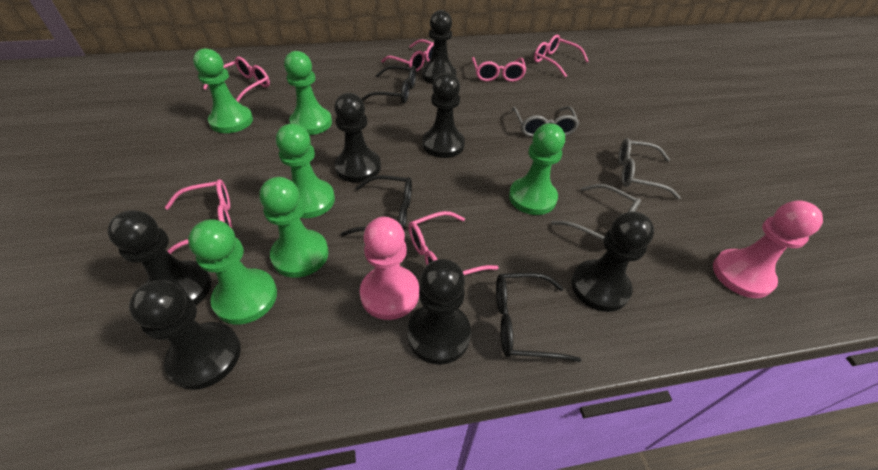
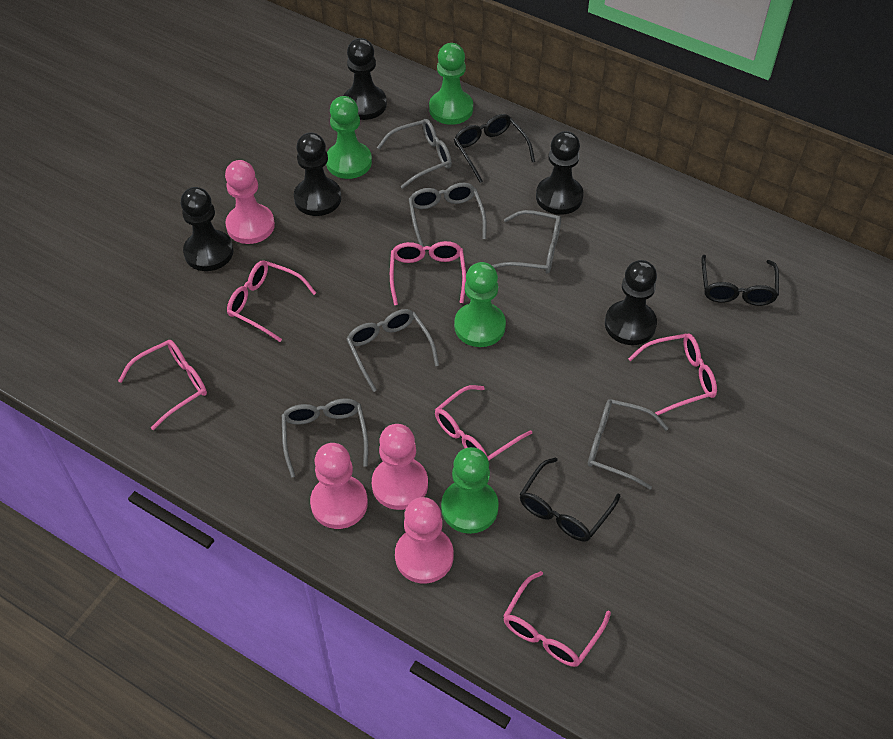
black pawn: [107,210,212,305] [129,280,241,390] [334,93,381,183] [407,259,471,365] [422,10,457,84] [423,72,465,158] [571,211,654,312] = 7 -> [181,187,234,271] [294,132,341,216] [343,38,387,120] [536,131,584,215] [605,260,657,345] = 5
green pawn: [188,219,277,325] [193,48,253,133] [259,177,329,278] [276,124,335,218] [284,51,332,135] [509,123,565,215] = 6 -> [326,96,372,179] [429,43,473,125] [441,447,499,534] [454,262,506,347] = 4
grey glasses: [511,106,579,137] [551,184,641,241] [618,138,681,199] = 3 -> [282,398,368,478] [346,309,439,392] [377,119,452,189] [409,183,487,247] [492,210,561,274] [588,399,669,489] = 6
pink pawn: [360,217,419,320] [713,200,823,298] = 2 -> [225,160,275,244] [310,443,368,529] [372,424,428,510] [395,497,454,583] = 4

